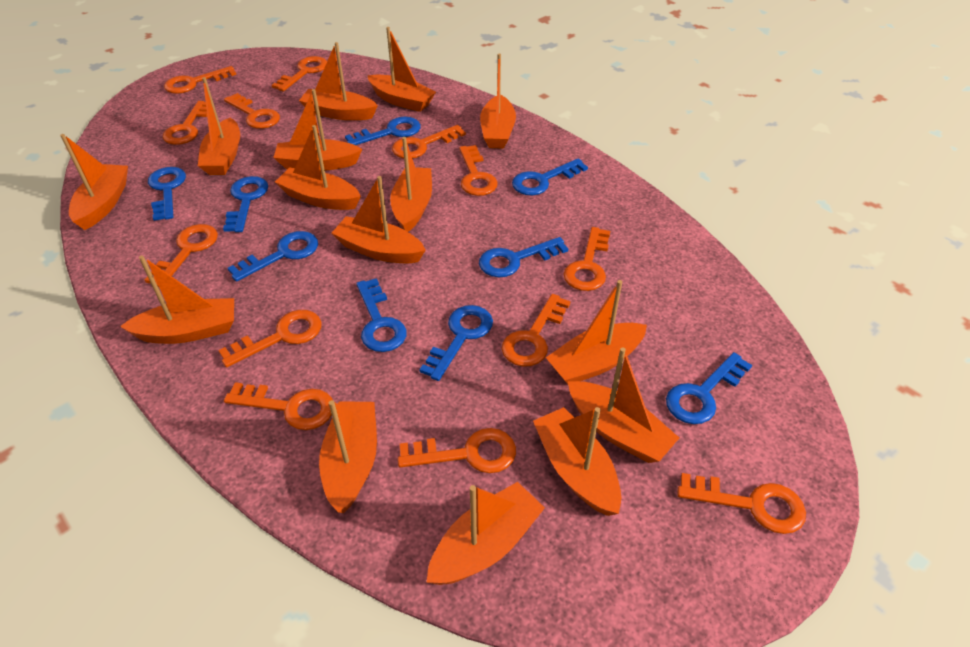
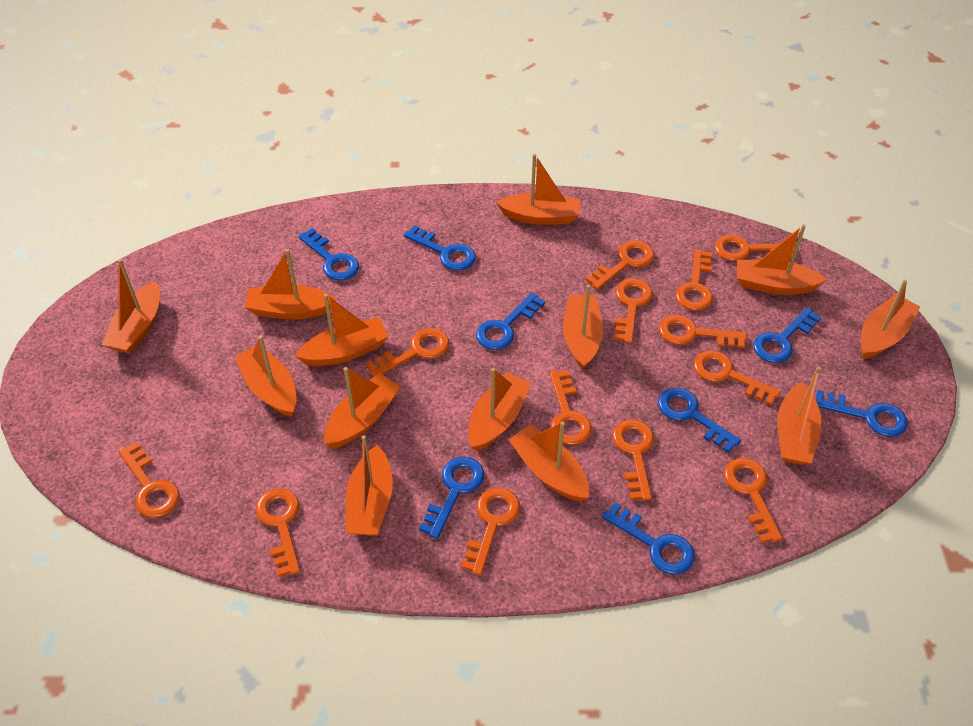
blue key: [148,167,186,221] [223,176,268,232] [228,231,318,282] [345,117,421,145] [356,278,407,352] [420,305,493,381] [479,237,568,277] [512,158,588,195] [666,352,752,424] = 9 -> [298,228,359,281] [404,225,476,271] [419,457,484,539] [476,293,545,350] [602,502,695,575] [658,388,741,453] [753,307,822,363] [815,390,908,437] = 8
orange boat: [60,134,128,230] [120,255,234,344] [198,77,240,175] [273,89,362,171] [275,125,361,210] [299,42,378,120] [319,400,377,513] [332,176,426,263] [367,27,436,112] [390,137,432,232] [426,482,545,585] [480,54,516,149] [533,407,621,516] [546,280,647,384] [568,347,679,463] = 15 -> [102,259,160,354] [235,336,296,417] [244,249,336,320] [295,294,389,366] [324,367,401,448] [346,435,393,536] [468,368,531,451] [496,154,580,225] [509,421,589,502] [563,284,603,370] [737,225,827,295] [777,366,822,465] [860,280,920,359] = 13

